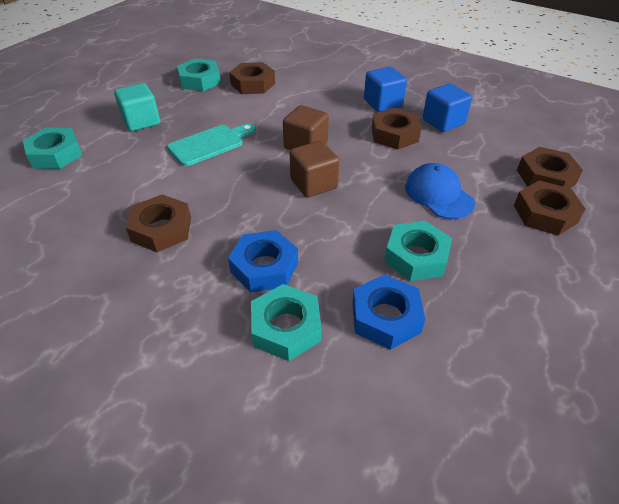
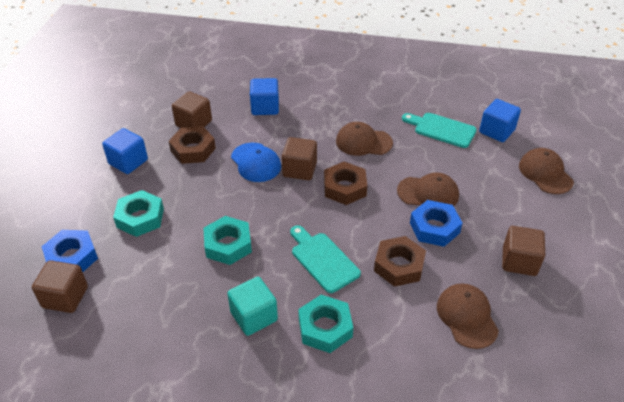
blue cube: [364,67,407,112] [423,83,472,132] = 2 -> [102,128,148,174] [250,78,279,115] [479,99,521,142] = 3
brown cap: none = 0 -> [336,122,393,156] [397,172,459,206] [437,284,499,349] [519,148,574,194] = 4
brown cube: [283,105,329,150] [290,141,339,198] = 2 -> [32,260,88,313] [172,91,212,128] [282,137,317,180] [502,226,545,276] = 4
brown nut: [126,194,191,252] [229,62,275,94] [372,108,421,149] [514,180,585,236] [517,147,583,188] = 5 -> [169,126,216,164] [324,162,367,205] [374,236,426,287] = 3
turquoise cutting board: [167,124,255,166] = 1 -> [290,225,361,293] [402,113,477,148] = 2
turquoise nut: [23,128,82,169] [177,59,221,91] [251,284,322,361] [384,221,452,281] = 4 -> [113,190,164,237] [203,216,252,265] [298,295,353,353] = 3

